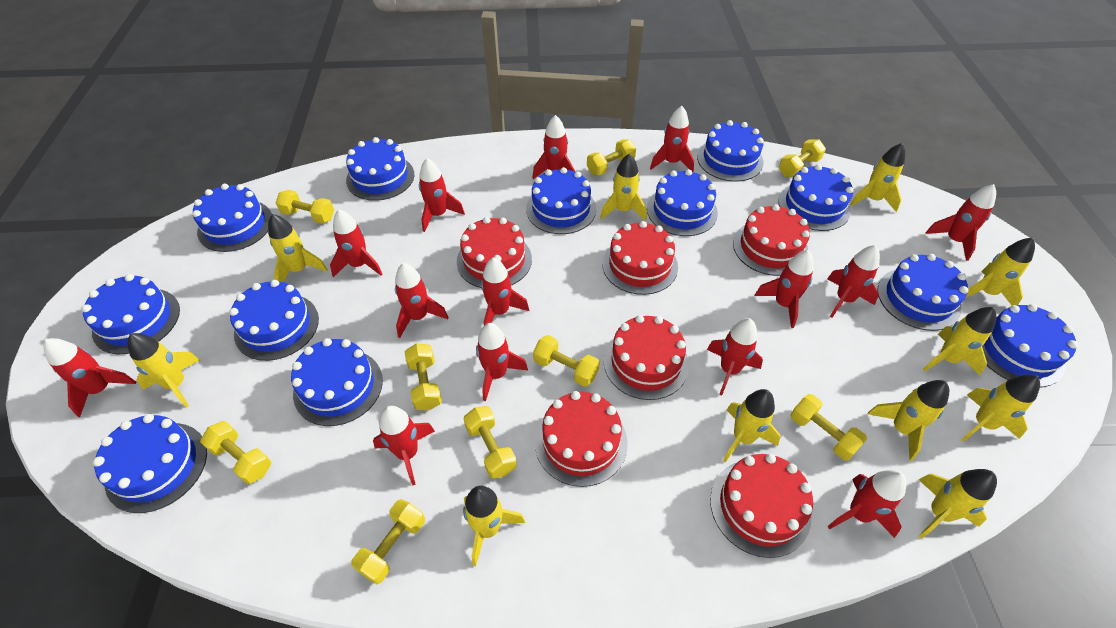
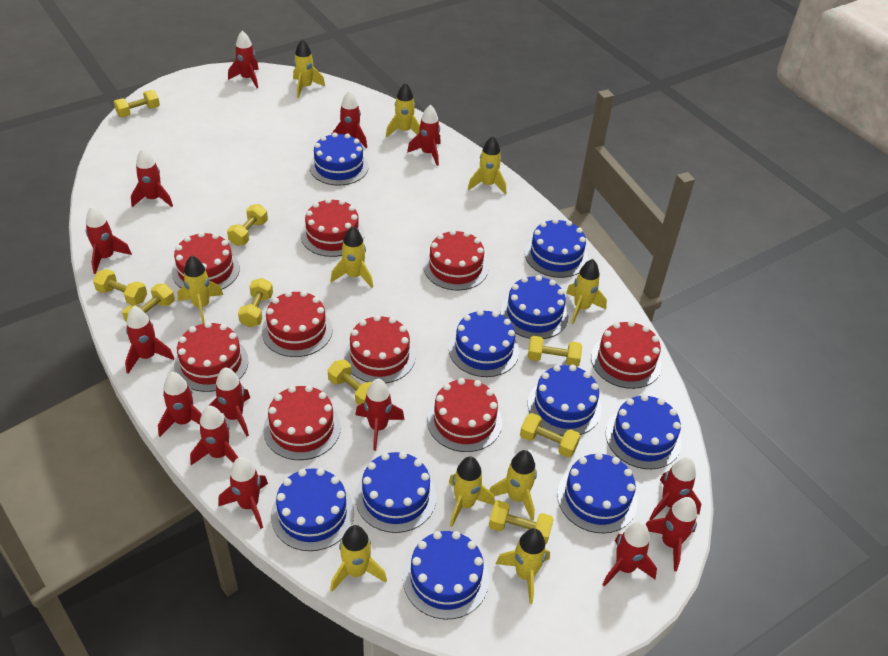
blue cake: [82,274,180,354] [93,414,207,513] [193,184,272,252] [229,280,319,361] [291,338,383,426] [346,137,414,201] [526,167,596,234] [647,169,718,236] [697,120,764,182] [778,164,854,231] [878,254,968,331] [982,304,1078,387] = 12 -> [271,468,354,551] [309,132,369,186] [355,451,436,533] [403,531,489,619] [449,309,519,377] [501,275,568,339] [525,218,588,278] [528,364,602,436] [557,452,637,533] [605,394,682,469] = 10
red cake: [457,217,532,288] [535,391,628,487] [602,221,678,295] [604,315,689,400] [710,453,813,558] [733,204,810,276] = 6 -> [172,232,240,289] [174,321,249,392] [262,291,332,357] [263,385,341,460] [301,198,365,257] [344,315,416,384] [423,230,488,290] [427,378,502,452] [591,321,662,389] = 9
yellow rocket: [127,333,200,408] [268,214,328,282] [463,486,525,566] [600,153,647,221] [723,389,780,463] [850,143,905,212] [868,380,949,461] [919,469,997,539] [923,307,996,376] [961,374,1040,442] [966,238,1035,305] = 11 -> [178,255,223,324] [293,39,325,98] [330,525,387,592] [331,226,373,288] [386,83,420,138] [449,456,495,527] [468,136,506,194] [489,450,537,521] [496,528,550,604] [566,259,607,324] = 10

